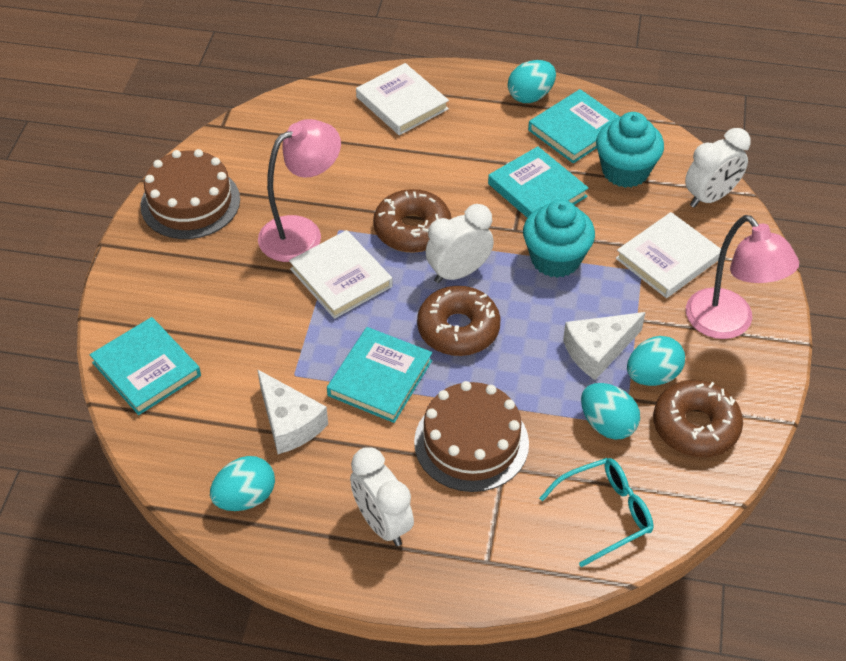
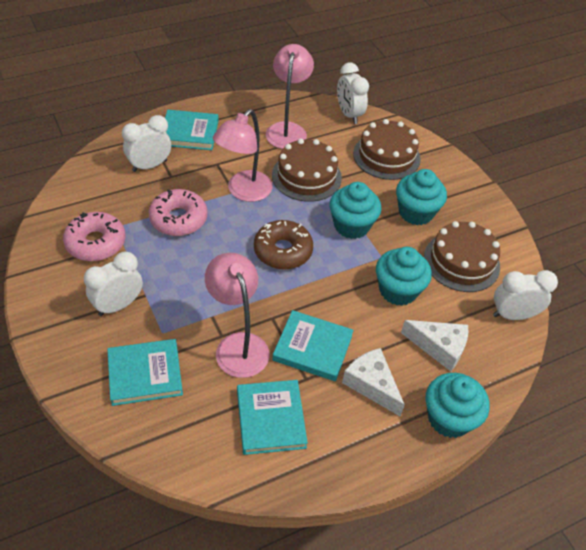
brown cake: [140,149,240,239] [414,381,529,492] = 2 -> [272,138,342,202] [353,119,421,180] [424,221,500,292] = 3
brown donut: [373,189,452,253] [417,286,500,356] [653,380,743,458] = 3 -> [254,220,313,269] = 1
pink donut: none = 0 -> [63,212,126,261] [148,189,207,236] = 2
pink lamp: [258,119,341,262] [686,215,799,339] = 2 -> [205,253,269,378] [213,109,273,202] [266,44,314,149] = 3
turquoise cupcake: [523,200,595,278] [596,112,664,188] = 2 -> [330,182,381,239] [376,247,432,306] [396,169,447,225] [425,373,490,438] = 4
turquoise egg: [210,456,275,511] [508,60,556,103] [581,383,640,440] [627,336,685,386] = 4 -> none = 0
turquoise glasses: [539,458,654,567] = 1 -> none = 0
white book: [289,230,393,319] [356,63,449,135] [616,212,721,298] = 3 -> none = 0
white clock: [350,447,414,546] [426,204,494,283] [685,128,751,208] = 3 -> [84,251,143,316] [122,115,171,172] [337,62,369,124] [493,270,558,320] = 4

